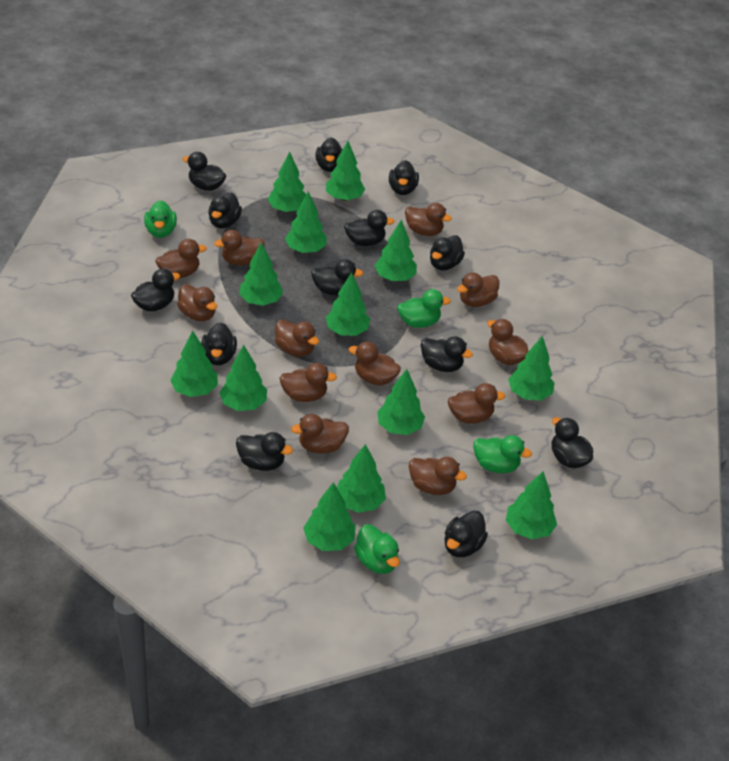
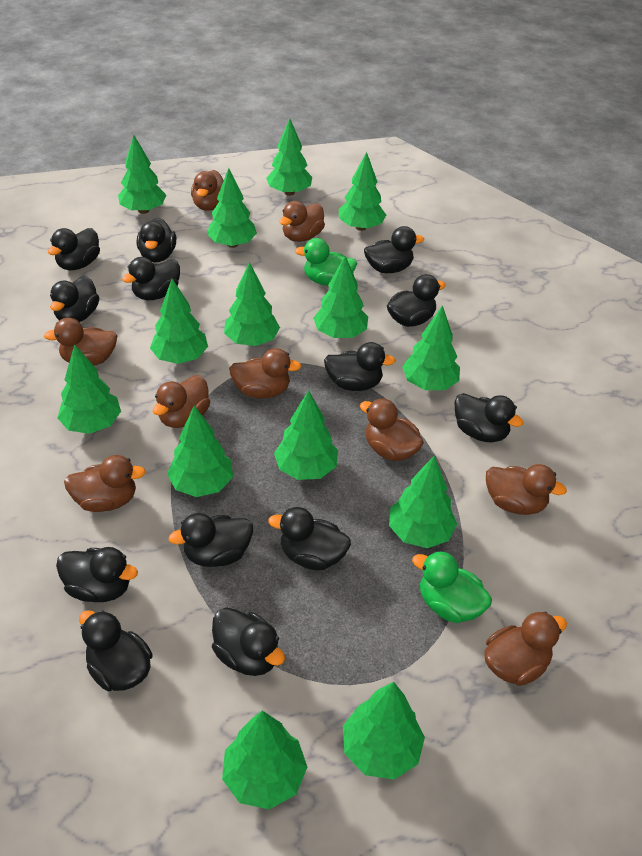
brown duck: [155,239,207,278] [177,284,217,321] [214,230,265,266] [275,319,319,357] [279,363,337,402] [291,414,349,453] [349,342,401,385] [405,203,452,236] [409,457,467,495] [448,383,505,424] [457,272,500,307] [487,319,529,365] = 12 -> [44,318,117,365] [64,455,146,512] [153,375,210,428] [191,170,224,211] [229,348,301,398] [280,201,325,242] [360,398,424,461] [485,612,567,686] [486,464,567,515] = 9
green duck: [144,200,177,238] [354,524,400,574] [397,289,451,328] [473,435,532,473] = 4 -> [295,238,357,286] [412,551,492,623] = 2
green tree: [170,330,218,397] [220,345,267,411] [239,242,283,306] [268,151,306,213] [285,191,327,253] [303,482,356,551] [326,141,365,201] [326,272,370,336] [337,444,386,513] [375,220,417,281] [377,369,425,435] [506,471,557,540] [508,336,555,401] = 13 -> [57,344,121,434] [118,135,166,214] [150,279,208,364] [167,406,233,497] [207,168,257,248] [222,711,307,809] [224,262,280,346] [266,119,312,196] [274,390,338,480] [313,256,368,338] [339,152,386,231] [343,682,425,779] [389,456,457,548] [402,305,460,390] = 14

